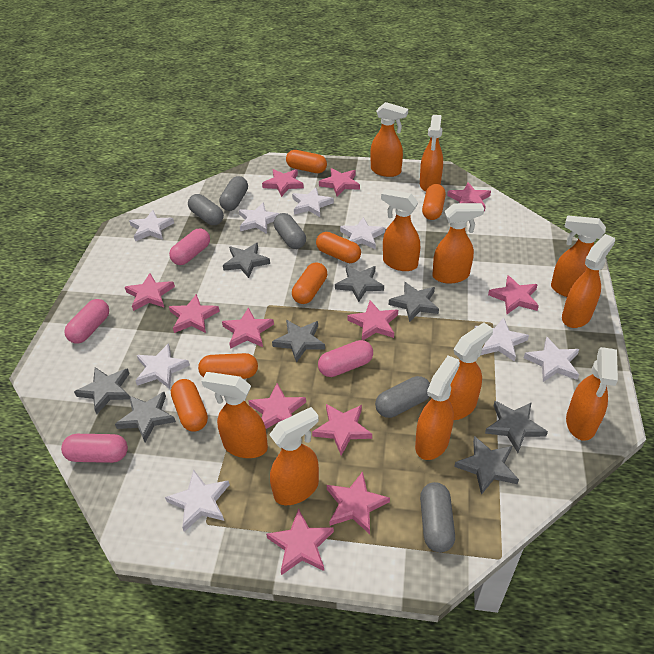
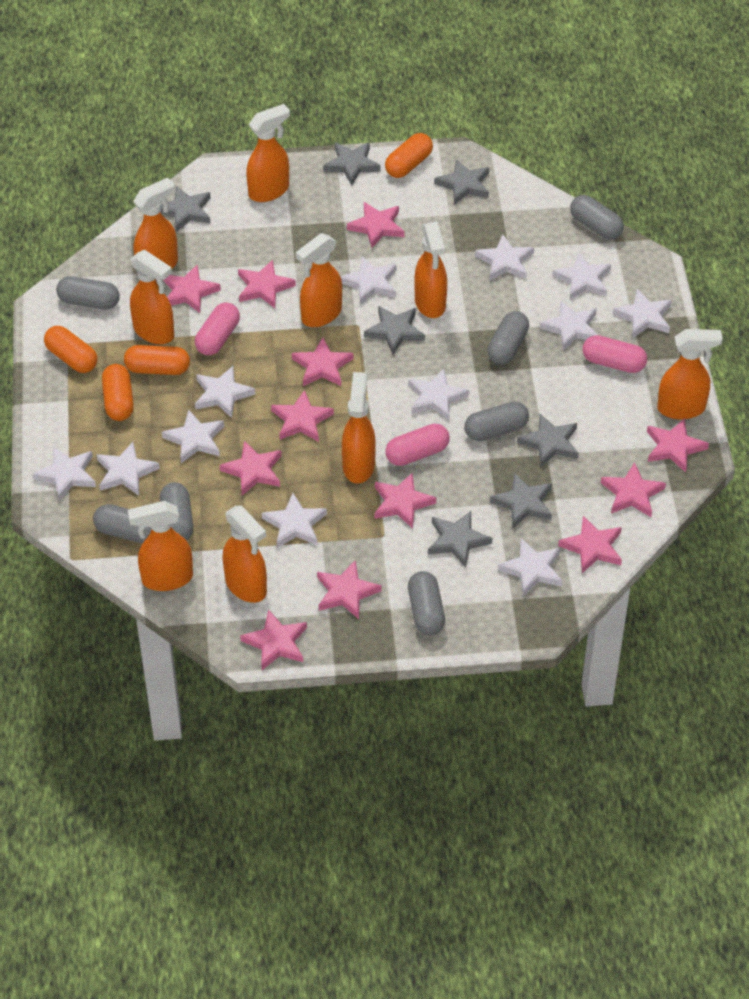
grey capsule: [188,194,224,225] [219,176,248,211] [274,213,306,249] [375,376,430,418] [420,482,455,552] = 5 -> [56,276,120,309] [93,504,151,544] [160,482,193,541] [408,571,445,636] [464,402,529,441] [487,311,529,365] [570,195,624,240] = 7
grey star: [74,367,130,414] [115,392,176,442] [223,243,270,278] [272,320,325,363] [335,265,384,302] [389,282,439,322] [454,436,519,495] [485,401,548,453] = 8 -> [160,186,211,232] [323,143,381,185] [364,306,425,354] [428,511,493,568] [434,159,489,205] [490,473,552,528] [517,414,579,467] = 7
orange capsule: [171,379,208,432] [198,353,258,379] [286,150,327,173] [292,262,327,304] [316,232,361,263] [422,184,446,220] = 6 -> [44,326,97,373] [102,364,134,421] [124,345,190,375] [385,133,433,178] = 4
orange spray bottle: [202,372,268,458] [269,407,319,505] [370,102,408,177] [381,189,420,271] [415,355,460,460] [420,115,443,192] [432,203,484,283] [448,322,493,420] [551,215,606,297] [562,234,615,328] [566,347,618,441] = 11 -> [128,501,193,591] [130,250,174,344] [133,178,178,269] [223,505,267,603] [246,104,290,202] [296,233,342,327] [342,372,376,483] [414,222,447,318] [657,329,723,419] = 9
pink capsule: [61,434,128,463] [64,299,109,343] [169,228,210,265] [318,340,373,377] = 4 -> [195,302,240,355] [386,424,450,466] [582,335,647,373] = 3
white star: [129,210,174,241] [135,343,190,389] [165,469,230,532] [239,203,280,234] [292,187,334,217] [340,217,385,249] [475,317,529,362] [524,337,579,382] = 8 -> [32,447,96,501] [97,442,160,496] [162,410,224,463] [195,366,255,418] [262,493,327,548] [340,256,397,305] [408,369,469,420] [475,234,534,280] [498,538,563,597] [540,300,599,351] [552,253,611,300] [613,289,672,338] = 12

